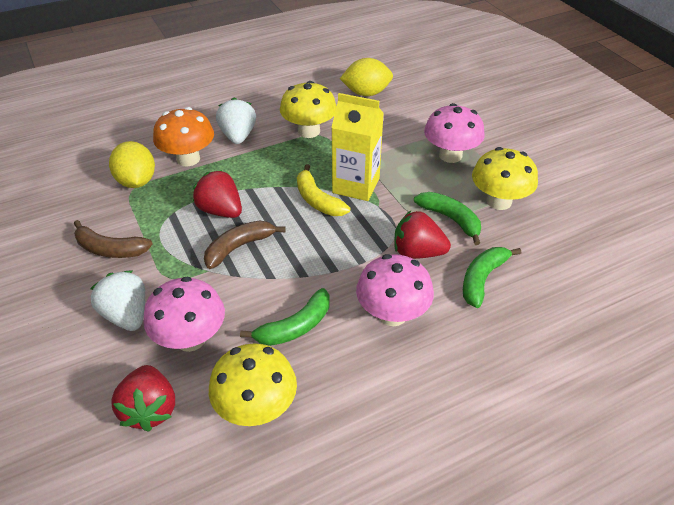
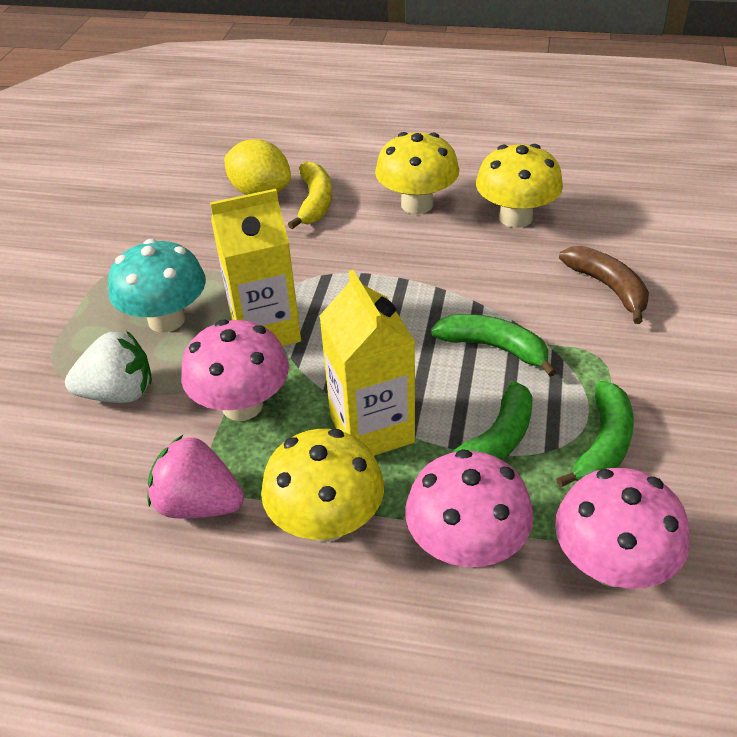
brown banana: [74,220,153,258] [204,220,286,269] = 2 -> [559,246,649,324] = 1
orange mushroom: [153,107,214,167] = 1 -> none = 0
pink strawberry: none = 0 -> [147,435,244,518] = 1
red strawberry: [111,365,175,432] [193,170,242,218] [395,211,451,259] = 3 -> none = 0
turquoise mushroom: none = 0 -> [108,239,206,332] = 1
white strawberry: [90,271,145,331] [216,98,256,144] = 2 -> [65,331,152,403] = 1
yellow carton: [331,93,384,201] = 1 -> [210,189,301,346] [319,270,415,456] = 2
yellow lemon: [109,141,155,188] [340,58,393,96] = 2 -> [224,139,291,195] = 1

